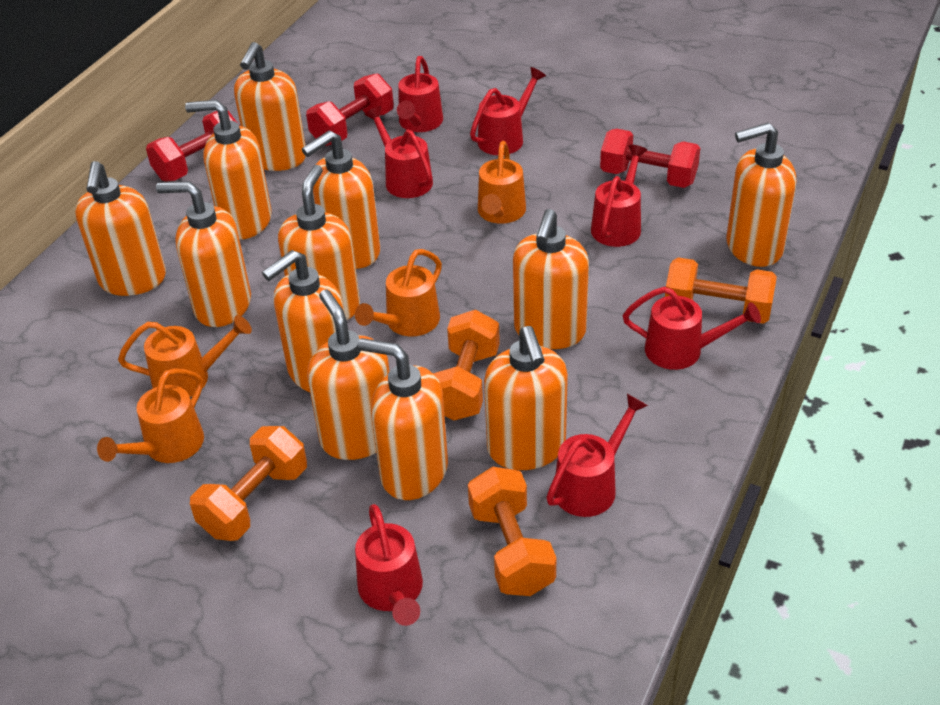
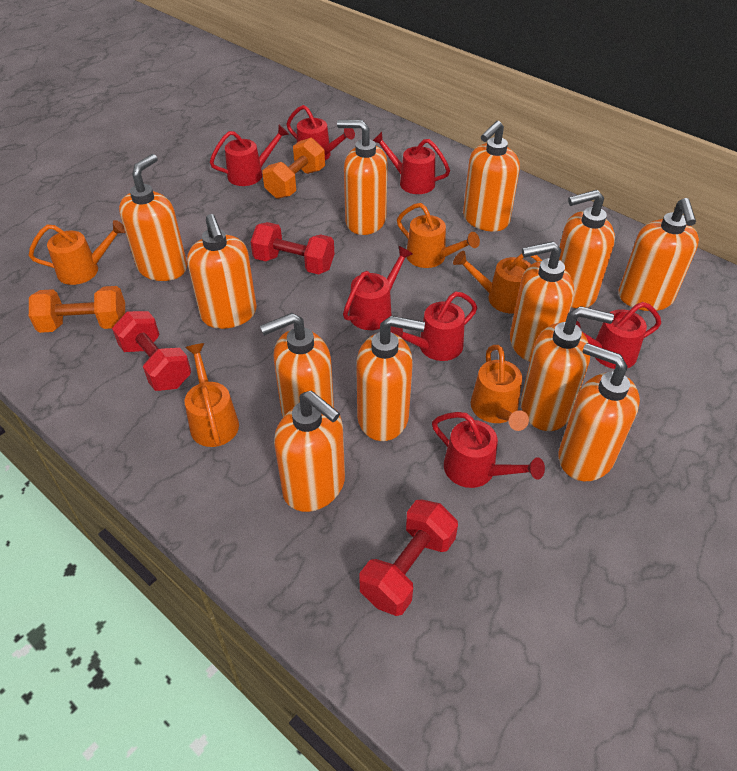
orange dumbbell: [190,426,307,541] [433,310,500,421] [468,467,556,596] [665,257,777,324] = 4 -> [29,286,125,333] [262,138,325,199] = 2
orange watering can: [97,368,204,463] [118,315,252,397] [355,249,442,336] [478,141,526,224] = 4 -> [29,220,125,285] [185,343,239,447] [397,203,480,268] [453,251,542,313] [471,345,529,431] = 5

